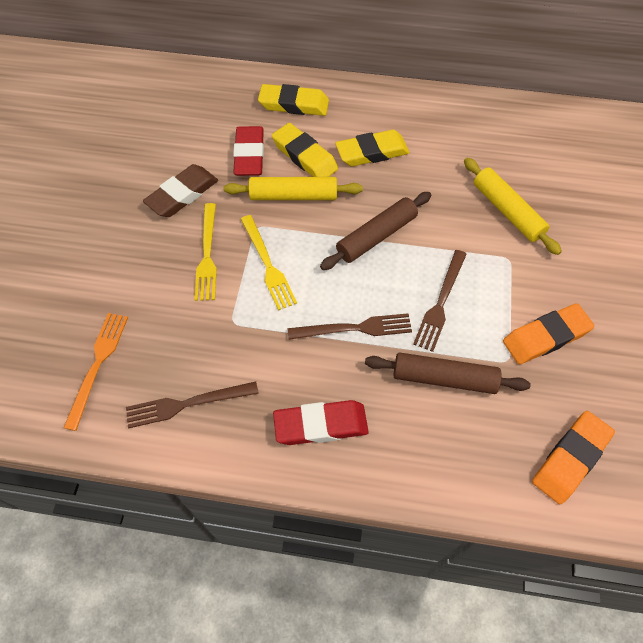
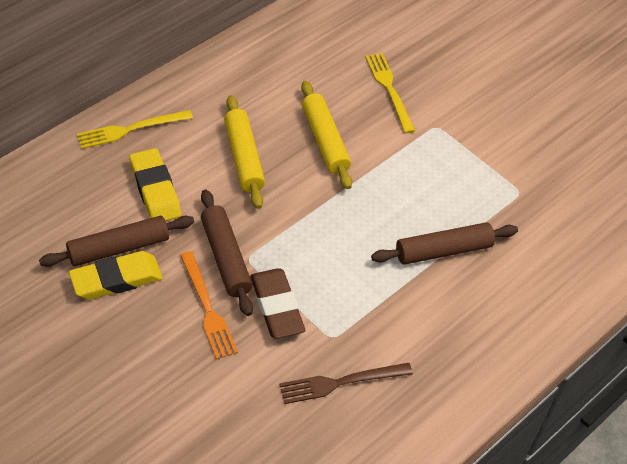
brown fork: [126,381,259,428] [288,313,412,340] [413,250,467,352] = 3 -> [279,363,413,404] = 1
brown rolling pin: [320,192,431,270] [365,352,531,394] = 2 -> [39,216,194,267] [201,190,253,316] [371,222,518,265] = 3
orange eraser: [503,303,595,364] [532,411,615,504] = 2 -> none = 0
red eraser: [233,126,264,176] [273,400,369,445] = 2 -> none = 0
yellow eraser: [258,84,329,116] [272,123,338,177] [335,130,410,166] = 3 -> [69,251,163,300] [129,148,181,221] = 2

